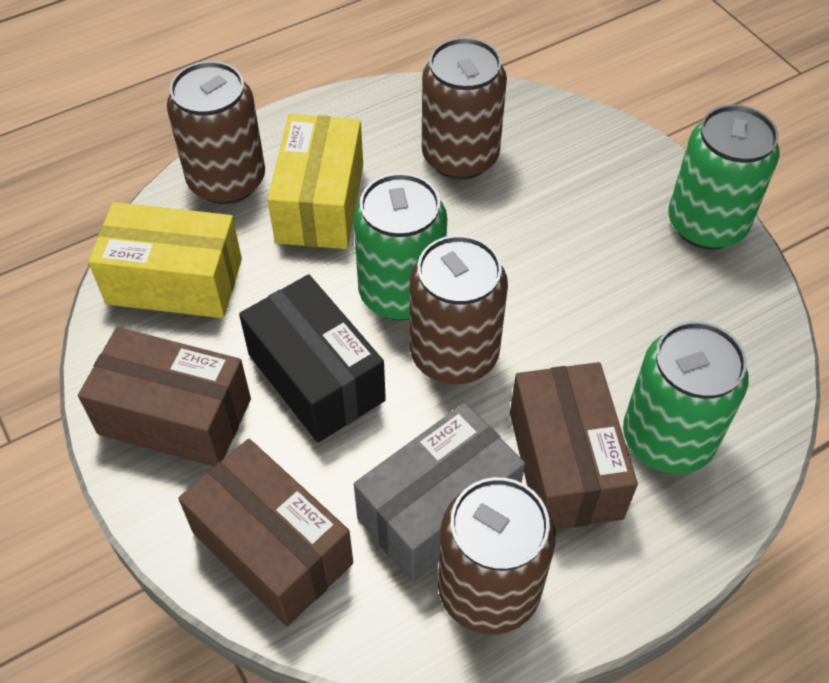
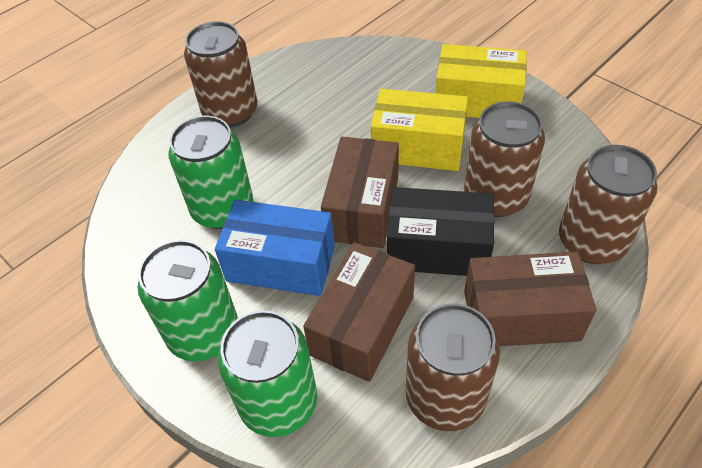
blue box: none = 0 -> [215,200,335,296] = 1
grey box: [354,403,525,582] = 1 -> none = 0

